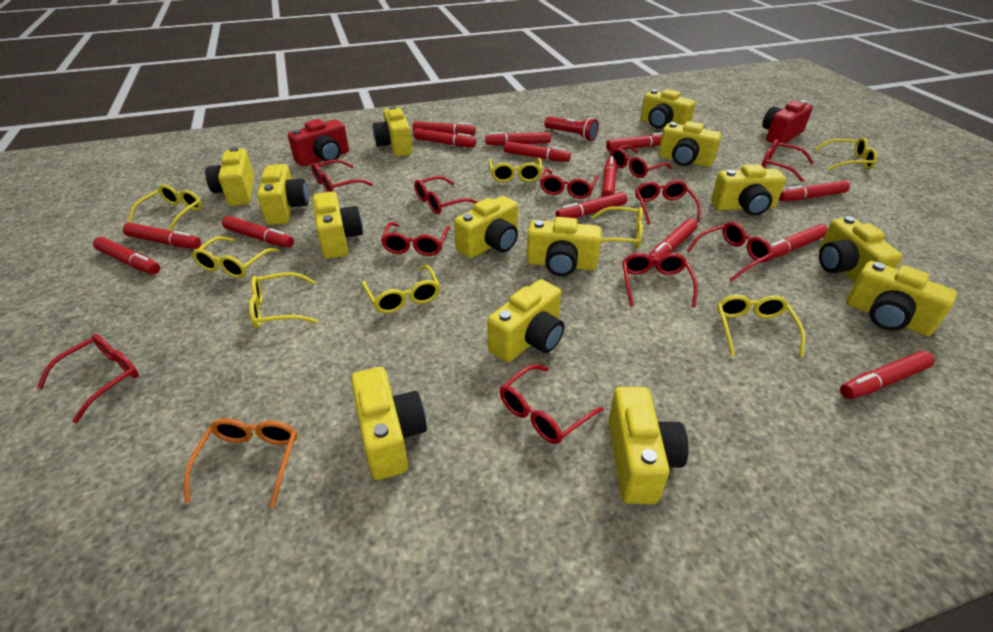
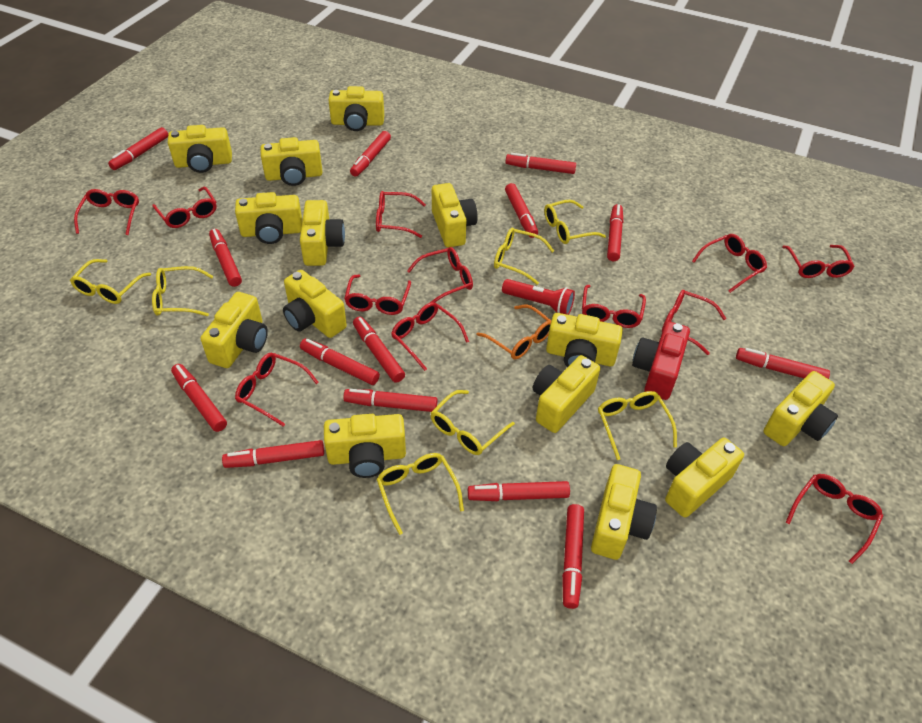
red camera: [288,119,349,166] [762,100,813,144] = 2 -> [632,322,690,400] = 1
red glasses: [37,334,139,423] [311,159,373,192] [381,222,450,256] [414,176,478,214] [500,364,604,444] [540,168,598,199] [610,145,672,178] [622,253,698,307] [635,180,701,225] [687,222,773,282] [762,139,814,182] = 11 -> [74,189,139,235] [152,187,217,228] [235,353,319,426] [344,275,411,315] [376,191,426,238] [391,302,469,371] [407,247,473,303] [582,285,646,328] [662,290,726,355] [692,234,767,293] [782,245,855,278] [785,474,883,564] = 12
yellow glasses: [128,184,202,231] [192,236,280,278] [249,272,318,328] [362,265,440,314] [489,158,542,182] [591,206,643,249] [717,295,805,357] [815,138,877,170] = 8 -> [70,259,151,304] [152,266,213,316] [376,453,464,535] [431,390,515,455] [494,228,554,285] [544,200,606,244] [598,391,677,460] = 7

